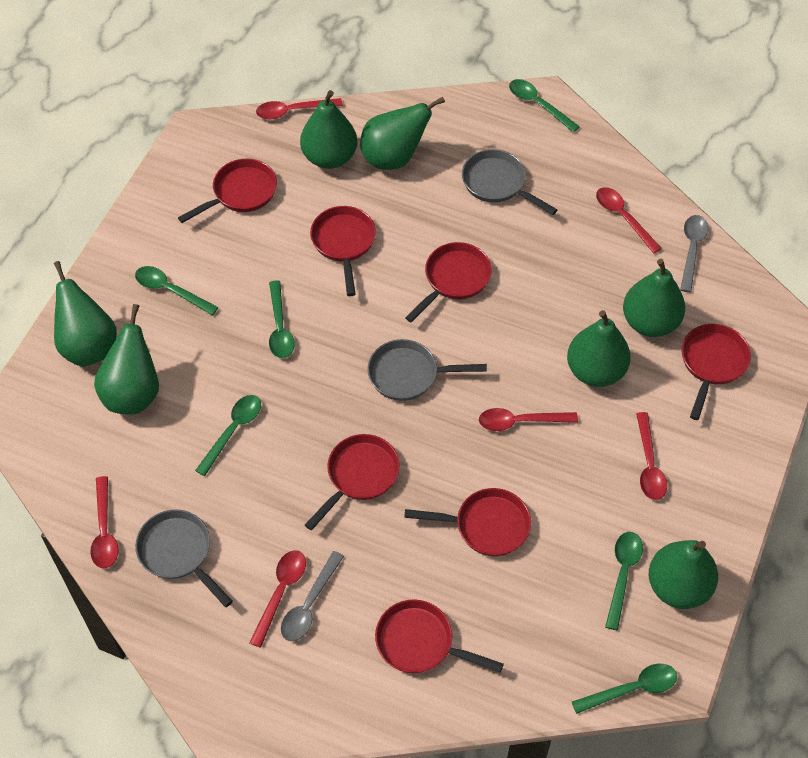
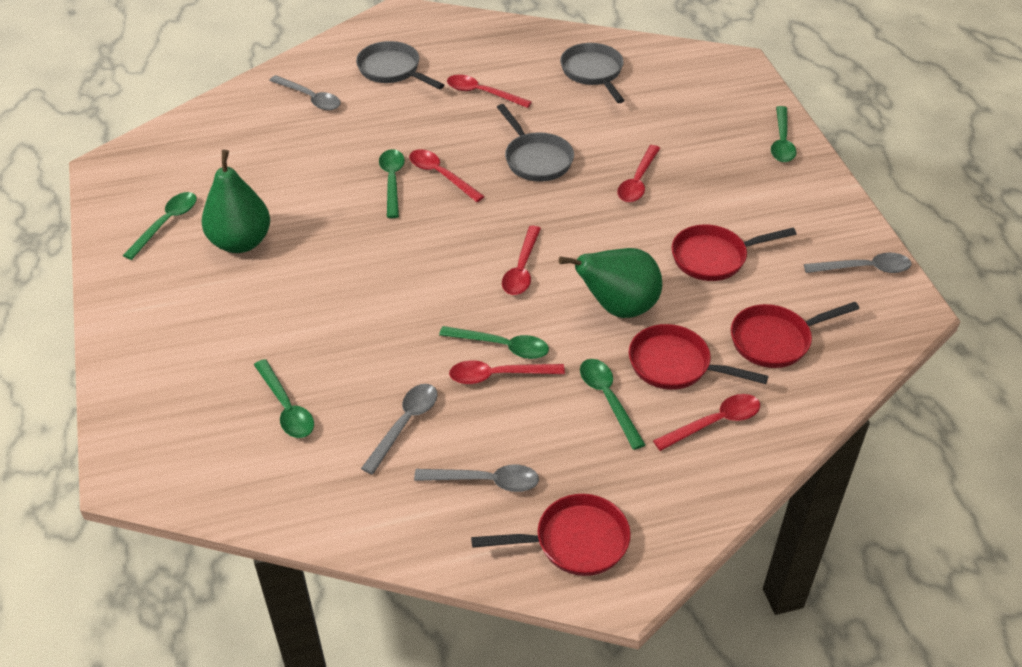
green pear: [54,261,117,367] [94,304,159,414] [300,90,357,169] [360,97,445,170] [567,310,631,387] [623,259,685,337] [649,540,718,609] = 7 -> [201,150,270,253] [559,248,662,318] = 2
grey spoon: [281,551,344,641] [680,215,708,292] = 2 -> [269,75,341,110] [361,384,438,475] [414,465,539,492] [804,252,912,273] = 4
red pan: [178,159,277,223] [305,434,400,530] [310,206,376,296] [375,600,504,673] [404,488,531,556] [405,242,492,323] [682,324,751,420] = 7 -> [471,494,631,576] [629,324,768,390] [671,225,796,281] [731,302,859,368] = 4

